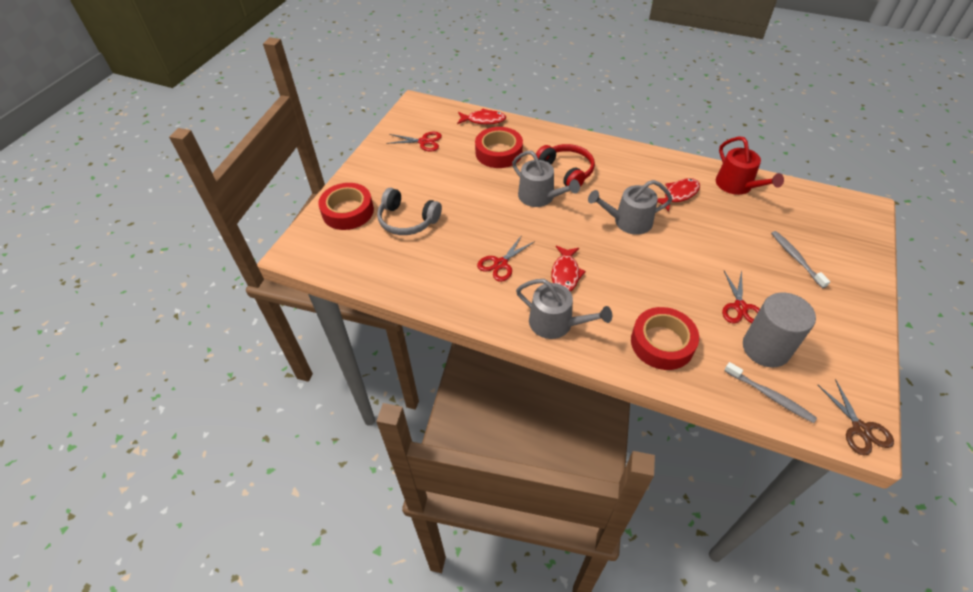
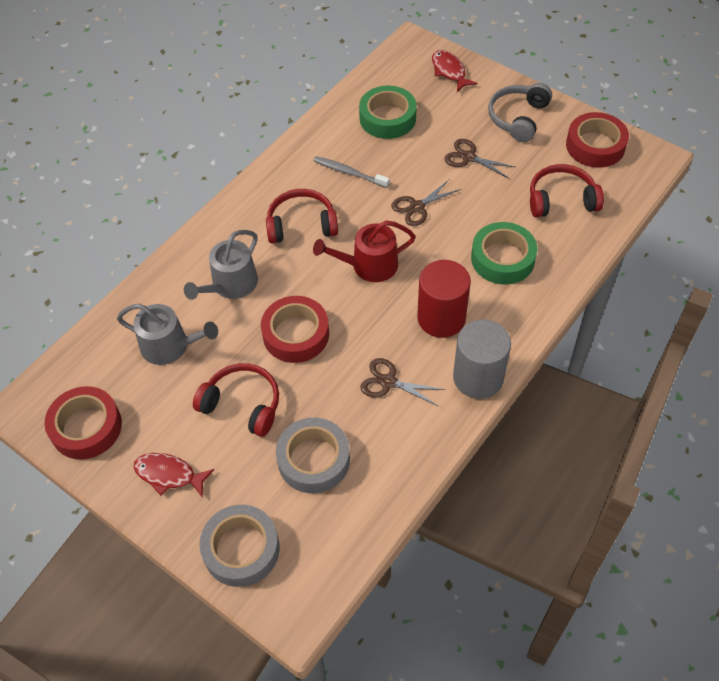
brown scissors: [817,379,894,456] = 1 -> [360,358,445,406] [391,179,461,226] [444,139,515,178] = 3
green tape: none = 0 -> [359,86,417,139] [471,222,537,284] = 2
grey tape: none = 0 -> [199,505,280,587] [276,418,350,493] = 2
grey toothbrush: [724,362,817,423] [771,231,830,288] = 2 -> [313,156,390,188] = 1
grey watering can: [512,151,580,207] [516,279,612,339] [588,180,672,235] = 3 -> [117,304,218,365] [184,230,258,300] = 2
red cylinder: none = 0 -> [417,260,471,338] = 1
red fish: [457,108,506,125] [552,246,586,291] [657,178,700,212] = 3 -> [134,453,214,498] [432,50,477,92] = 2
red headphones: [536,144,595,187] = 1 -> [193,363,279,437] [266,189,338,243] [530,164,604,217] = 3
red scissors: [386,132,442,152] [477,235,535,282] [722,271,760,324] = 3 -> none = 0

